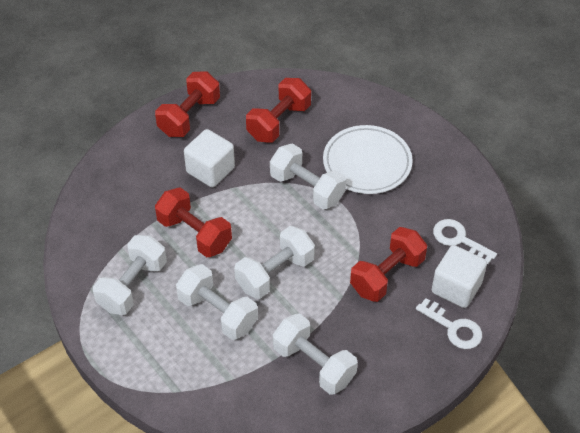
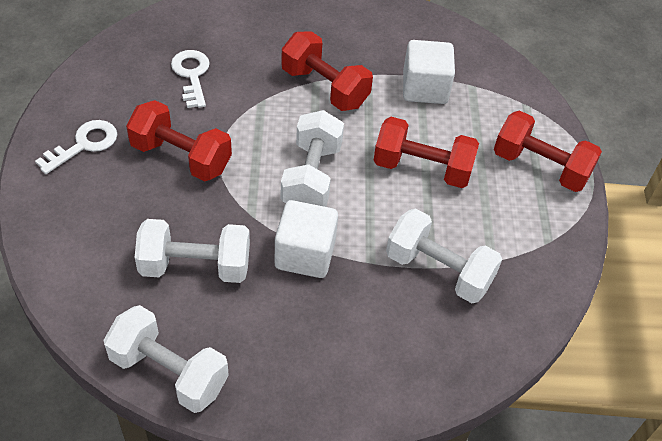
white dumbbell: [93,235,167,315] [176,264,258,340] [234,226,315,299] [270,143,346,209] [273,313,358,395] = 5 -> [103,305,229,413] [135,219,250,283] [280,110,344,207] [386,209,502,303] = 4
white plate: [323,125,413,194] = 1 -> none = 0

